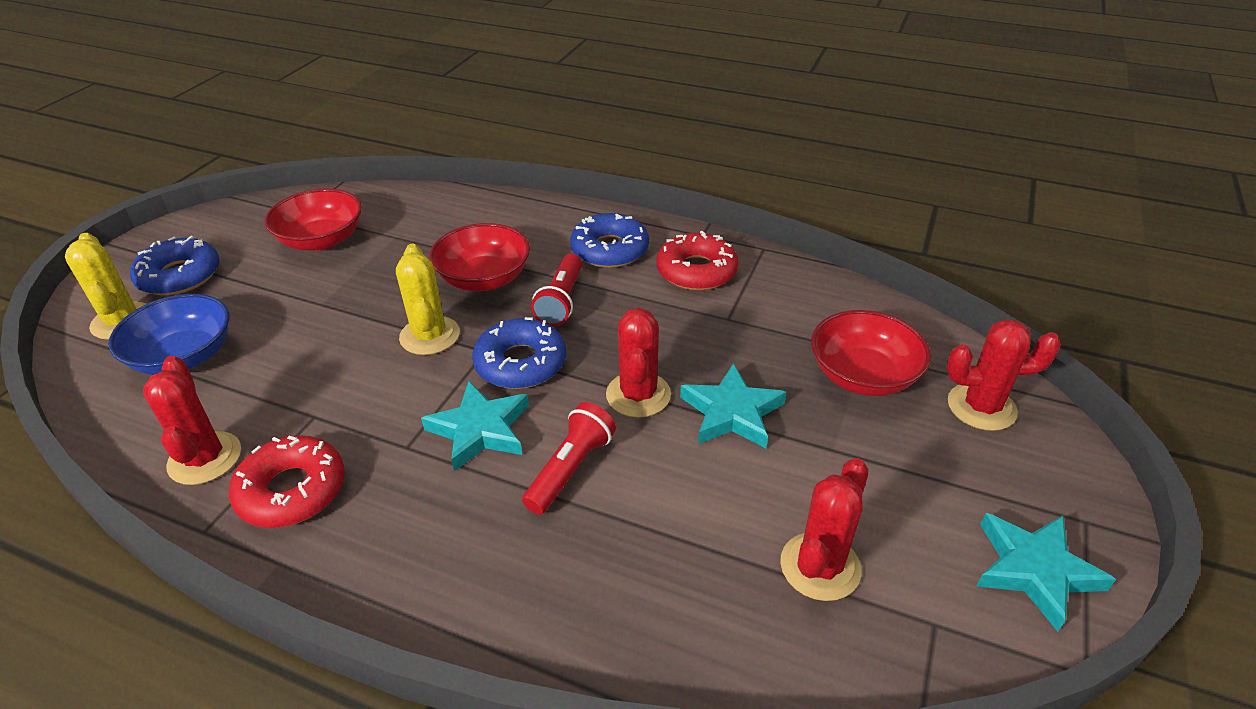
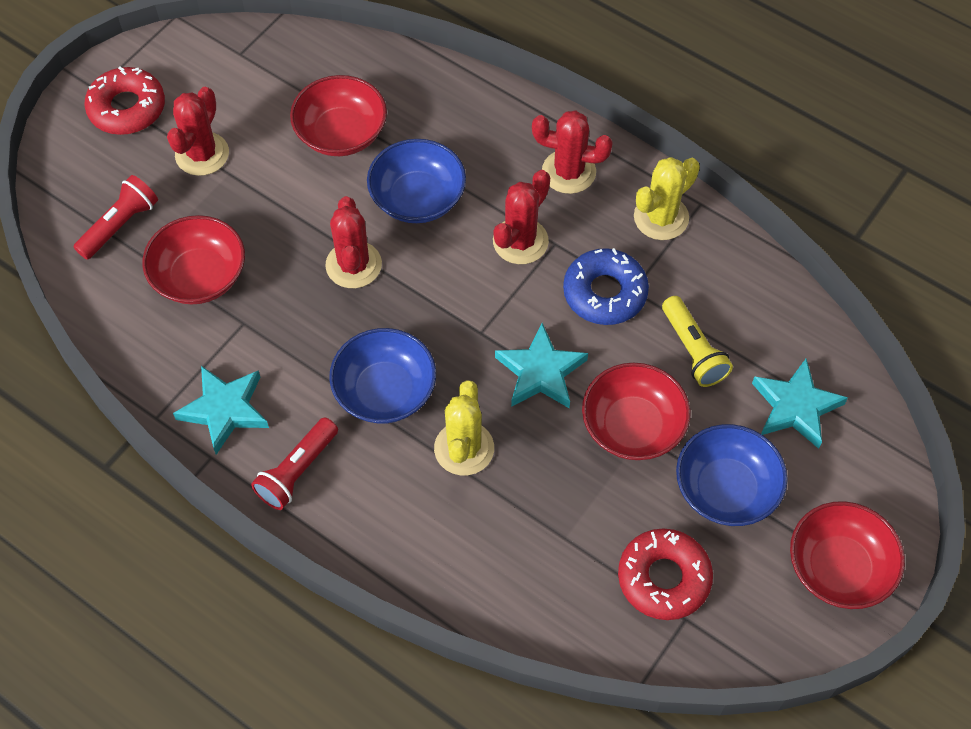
blue bowl: [108,294,229,375] = 1 -> [329,328,436,424] [367,139,466,223] [676,424,788,526] = 3
blue donut: [130,236,220,295] [472,317,566,389] [570,213,649,268] = 3 -> [563,248,649,325] = 1
red bowl: [265,189,362,251] [429,223,530,291] [811,310,931,396] = 3 -> [142,215,245,304] [290,75,387,156] [582,363,691,460] [790,501,905,609] = 4
yellow flashlight: none = 0 -> [662,296,733,387] = 1

